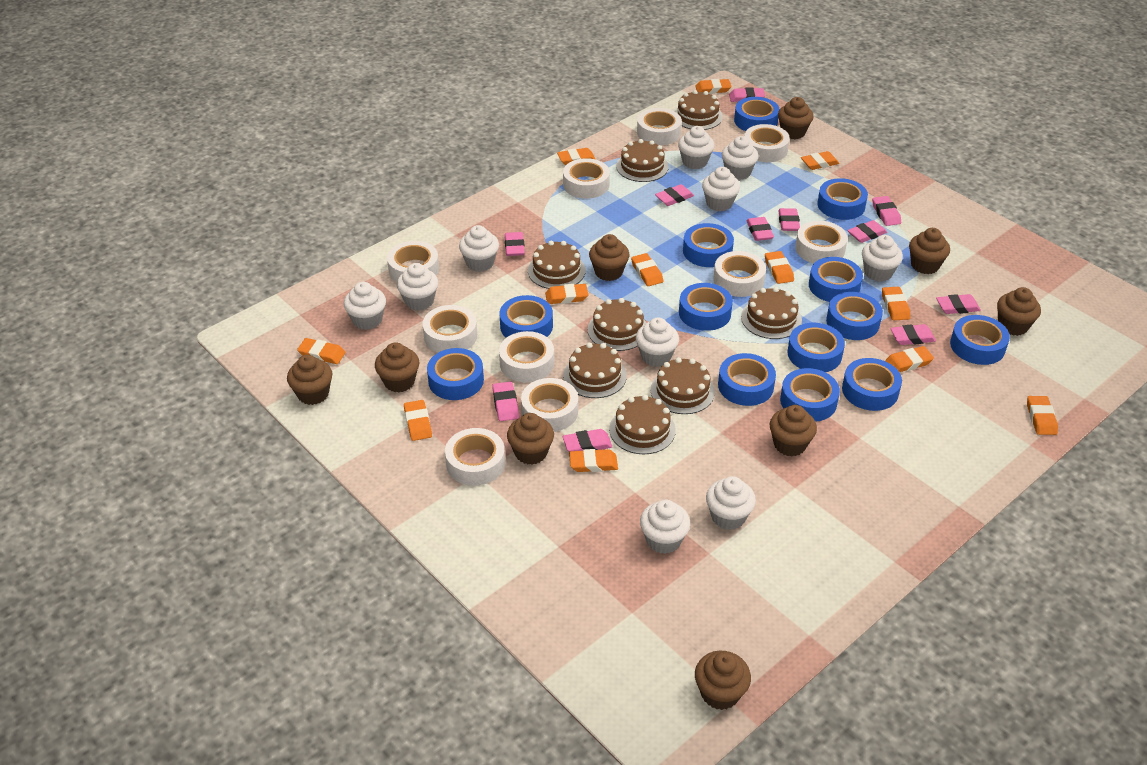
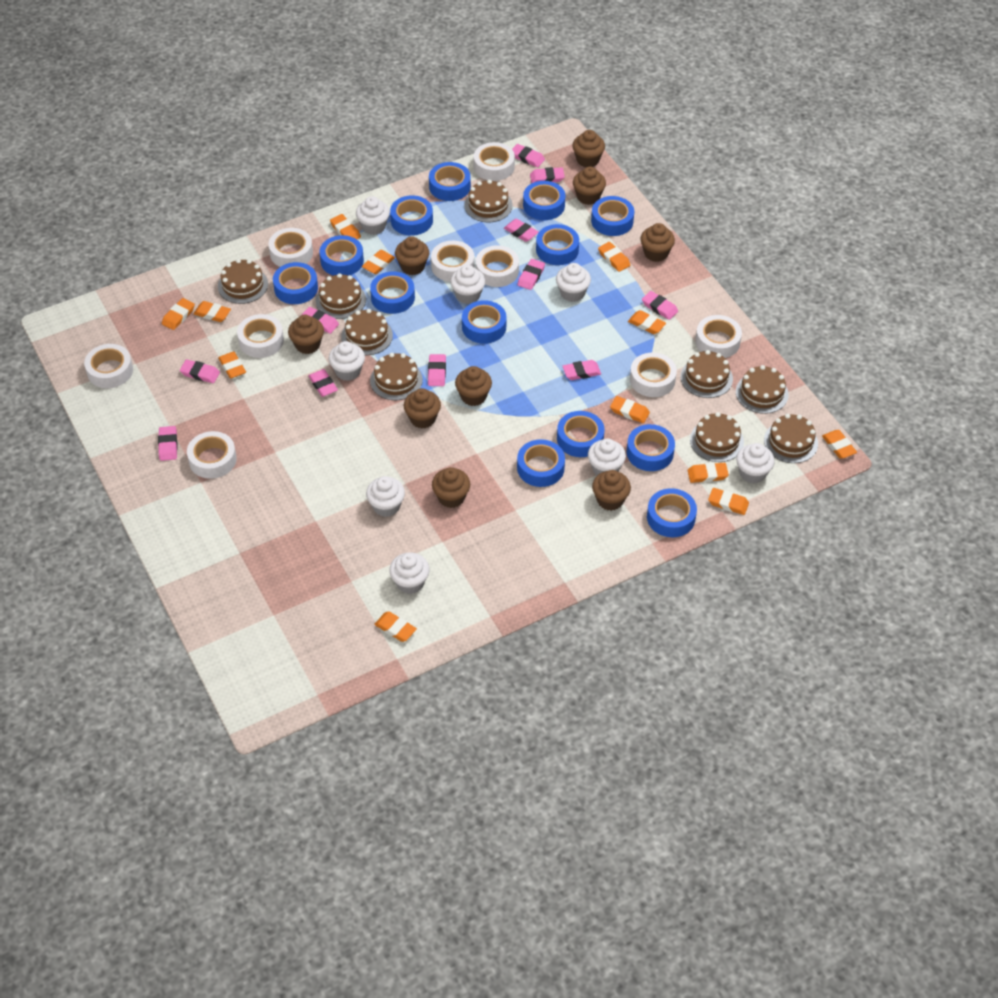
brown cake: [528,241,586,289] [563,343,627,398] [588,298,646,351] [609,395,676,454] [616,139,669,182] [651,357,715,414] [674,90,723,130] [741,287,802,339] = 8 -> [218,259,268,304] [315,273,366,319] [341,309,393,355] [370,353,423,400] [465,179,513,222] [680,350,733,398] [690,412,744,462] [736,365,789,414] [764,414,818,463] = 9
white cupcake: [344,282,386,330] [397,263,438,311] [459,225,499,272] [636,317,679,367] [640,500,690,554] [678,126,715,169] [702,167,740,211] [706,476,756,530] [722,136,759,180] [862,235,903,282] = 10 -> [328,341,365,381] [356,196,390,235] [366,476,405,517] [389,552,430,594] [450,265,485,304] [556,263,591,302] [588,438,626,475] [736,443,775,483] = 8
white tape: [387,241,439,282] [422,305,477,353] [445,428,505,486] [499,331,554,382] [521,378,578,432] [563,158,610,199] [637,108,682,145] [713,251,766,297] [744,124,790,162] [795,221,848,263] = 10 -> [84,344,133,388] [187,431,237,479] [237,314,284,358] [269,228,313,267] [431,241,475,282] [473,142,515,181] [476,245,519,287] [630,353,677,397] [695,315,742,358] = 9

